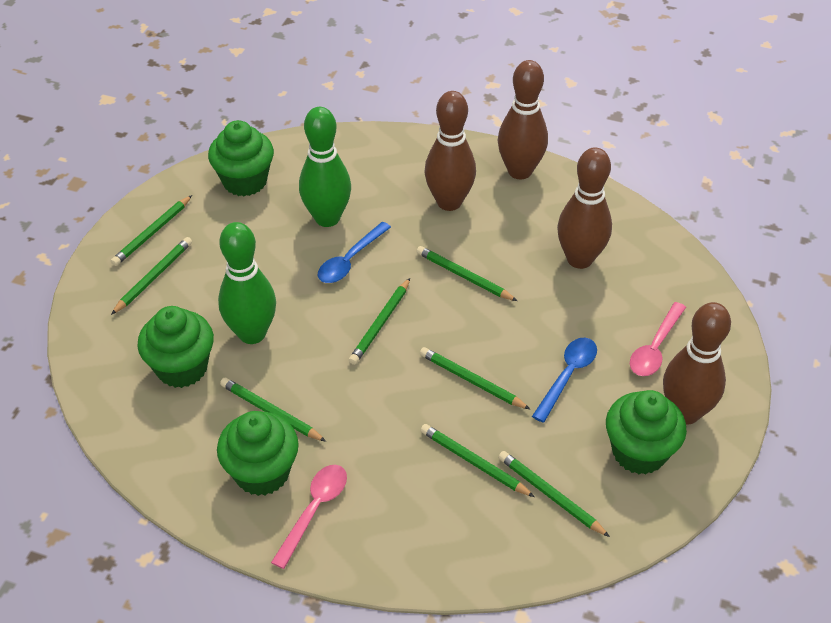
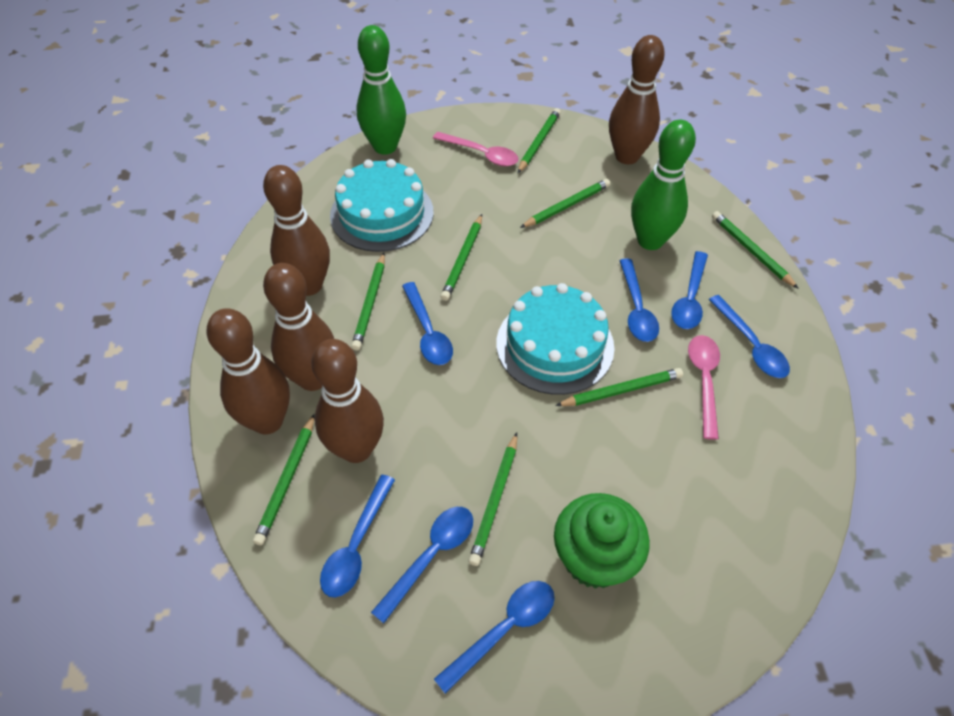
blue spoon: [318,222,391,283] [532,338,597,423] = 2 -> [320,475,395,598] [371,507,473,623] [402,282,453,365] [434,581,555,694] [619,258,659,342] [671,251,708,329] [709,295,790,378] = 7
brown bowling pin: [425,91,476,211] [498,60,548,179] [557,148,612,269] [663,302,731,424] = 4 -> [207,308,290,434] [263,165,330,296] [263,263,334,391] [311,339,384,463] [609,35,665,164] = 5
green cupcake: [137,306,214,388] [208,120,274,196] [217,411,299,496] [606,390,687,475] = 4 -> [554,493,650,589] = 1
turquoise cake: none = 0 -> [330,159,434,252] [496,283,614,395] = 2

